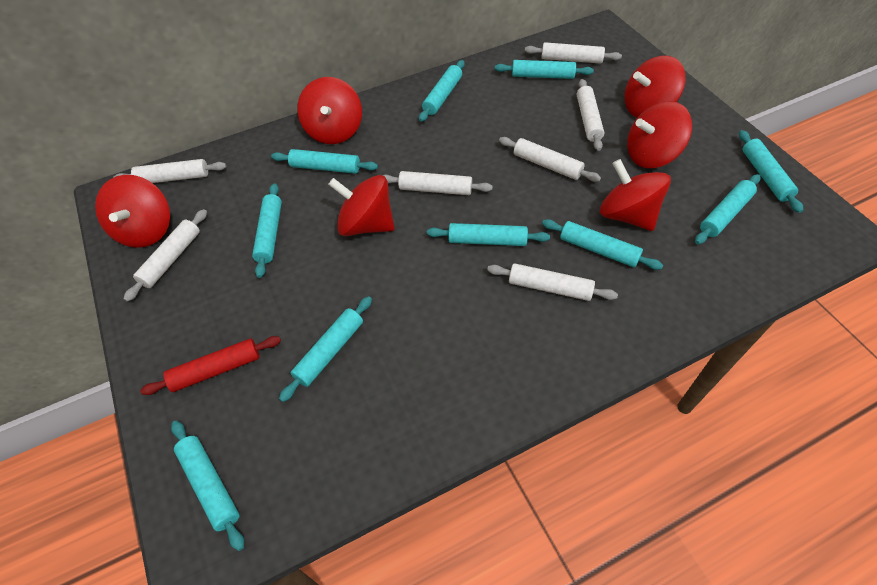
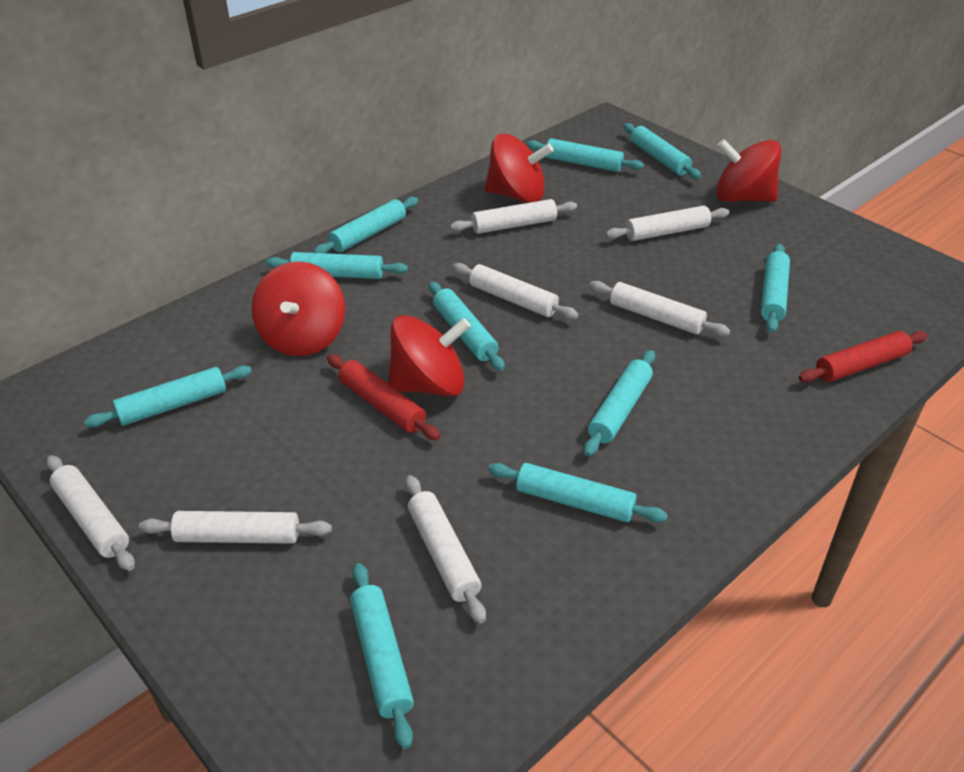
red rolling pin: [140,336,281,395] = 1 -> [327,354,441,440] [799,331,928,382] = 2
red spinning top: [95,175,170,248] [297,77,362,144] [328,175,394,236] [600,159,671,231] [625,56,686,118] [627,101,692,168] = 6 -> [252,261,345,356] [388,315,471,397] [485,134,554,203] [716,139,781,202] = 4

